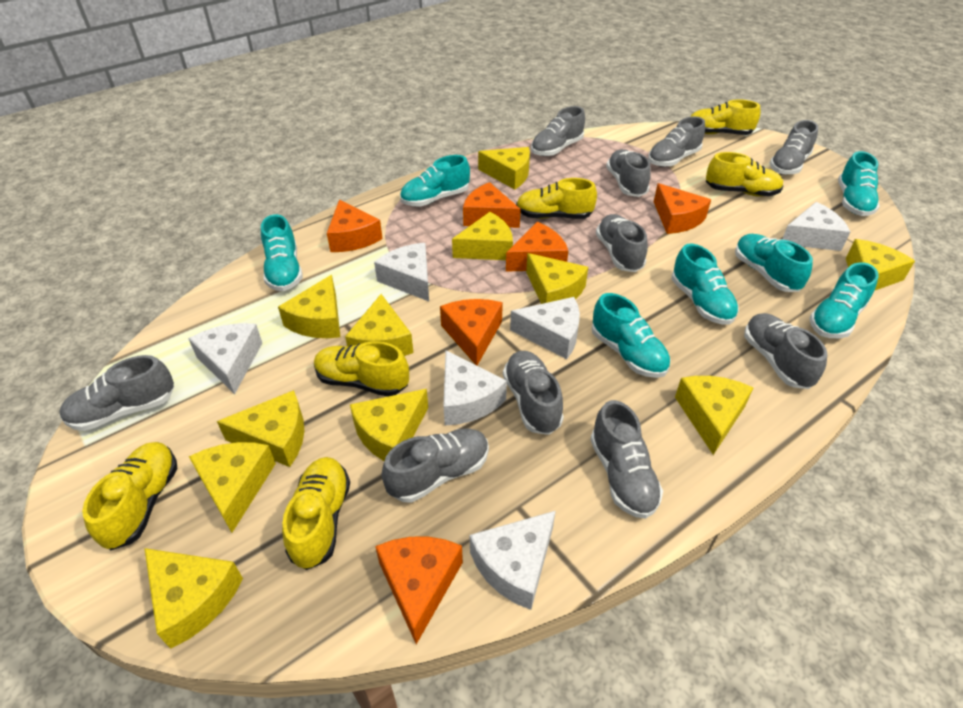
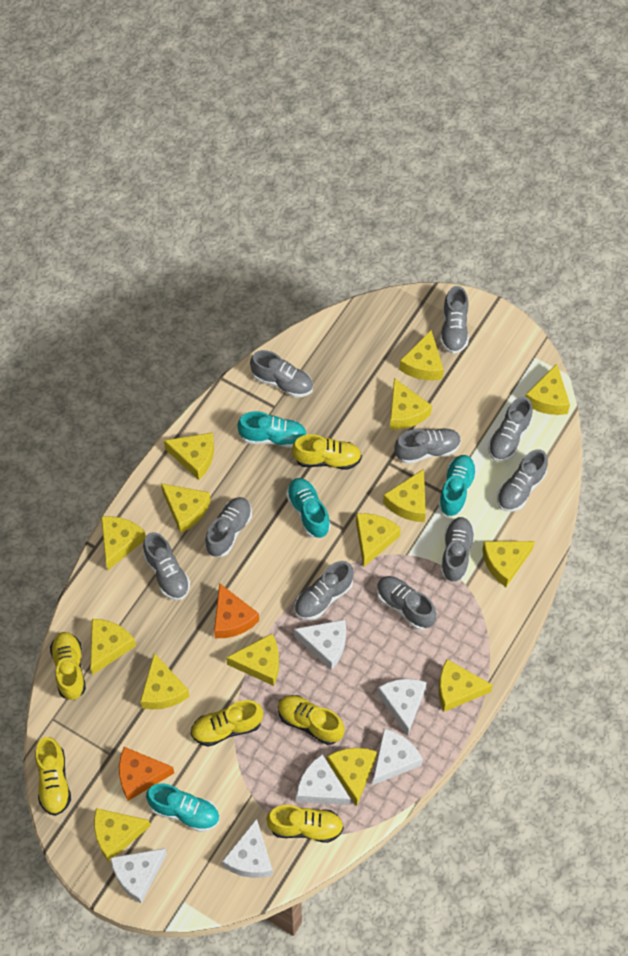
orange cheese: [327,200,383,252] [375,537,463,644] [440,299,503,365] [463,182,521,228] [506,222,568,272] [654,183,711,234] = 6 -> [119,747,174,801] [214,583,259,638] = 2
turquoise shoe: [261,214,303,291] [400,155,470,207] [592,293,671,378] [671,244,739,325] [735,234,813,292] [810,262,878,338] [838,151,880,216] = 7 -> [146,783,220,832] [237,411,307,448] [286,478,331,538] [438,455,477,516] = 4
yellow cheese: [144,548,243,649] [189,442,276,533] [217,390,304,467] [278,275,340,338] [345,294,413,356] [350,389,428,461] [452,212,513,260] [478,147,530,189] [526,253,588,304] [675,376,754,455] [846,239,915,291] = 11 -> [90,619,136,675] [94,808,151,862] [101,516,146,570] [140,653,190,710] [161,483,211,533] [164,433,214,480] [226,634,279,686] [327,748,377,806] [356,513,401,568] [383,469,426,522] [390,378,432,430] [399,330,444,381] [439,659,493,712] [482,541,535,587] [525,364,570,415] = 15

